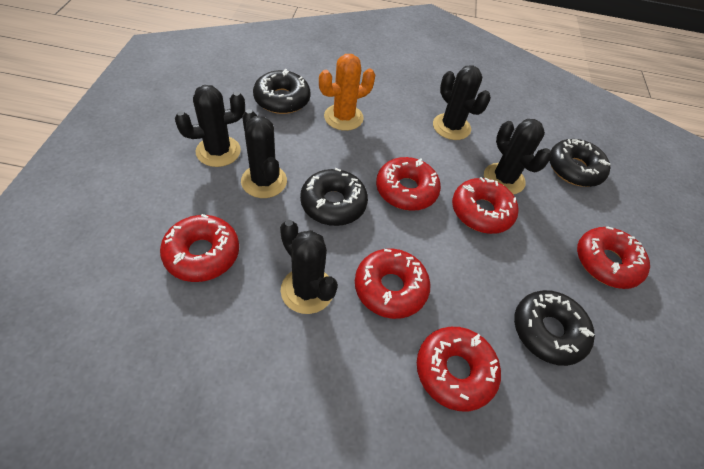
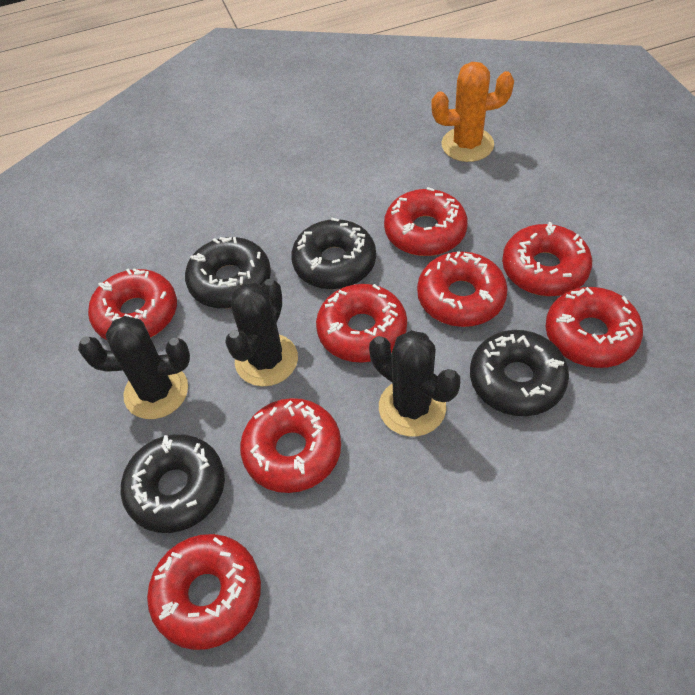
black cactus: [175,85,245,167] [241,109,287,198] [280,220,338,314] [433,66,491,140] [484,119,551,195] = 5 -> [78,316,190,419] [225,279,298,386] [369,330,460,436] = 3
red donut: [160,214,239,282] [355,249,431,319] [376,157,441,211] [417,327,501,411] [452,177,519,234] [577,226,650,289] = 6 -> [88,268,177,340] [147,534,261,650] [240,398,341,493] [316,284,407,363] [384,187,468,256] [417,251,508,327] [502,222,592,296] [546,287,643,368] = 8

